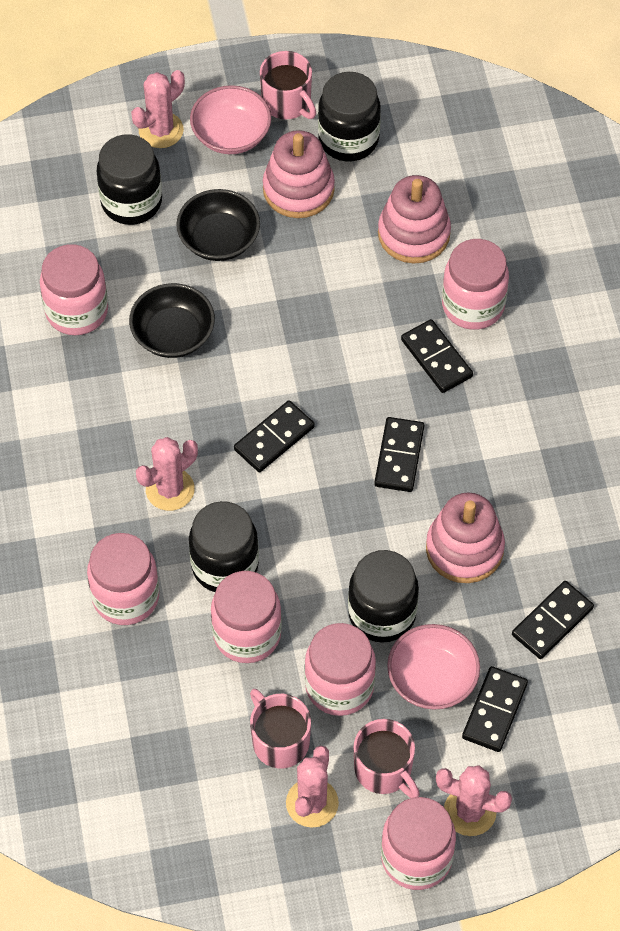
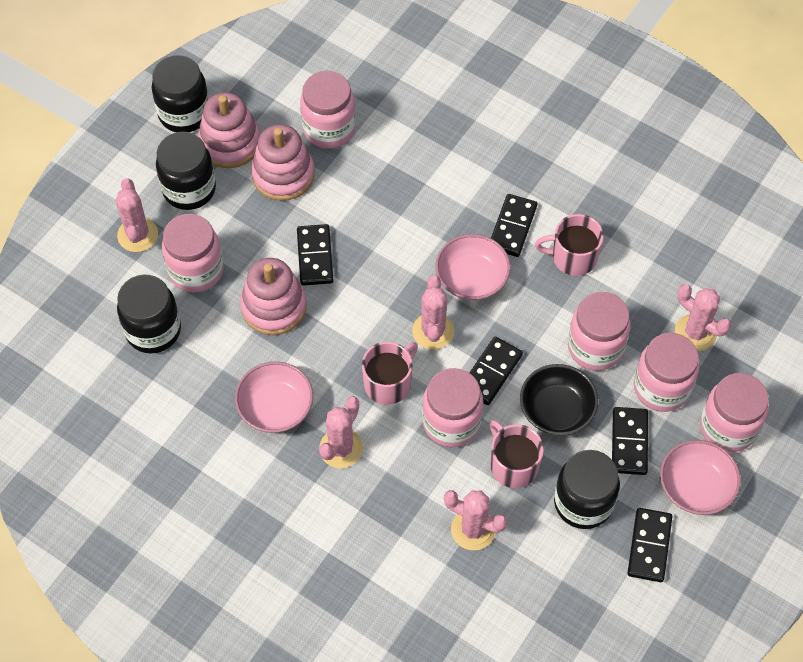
black bowl: [129,283,215,358] [176,189,260,261] = 2 -> [520,364,598,436] = 1
pink bowl: [190,85,271,154] [387,624,480,710] = 2 -> [235,361,313,433] [435,234,511,301] [660,440,741,515] = 3
pink cactus: [131,70,185,148] [136,437,198,511] [286,746,339,828] [436,765,512,836] = 4 -> [115,178,158,252] [319,396,363,468] [412,275,454,350] [444,490,508,550] [675,284,731,351] = 5

